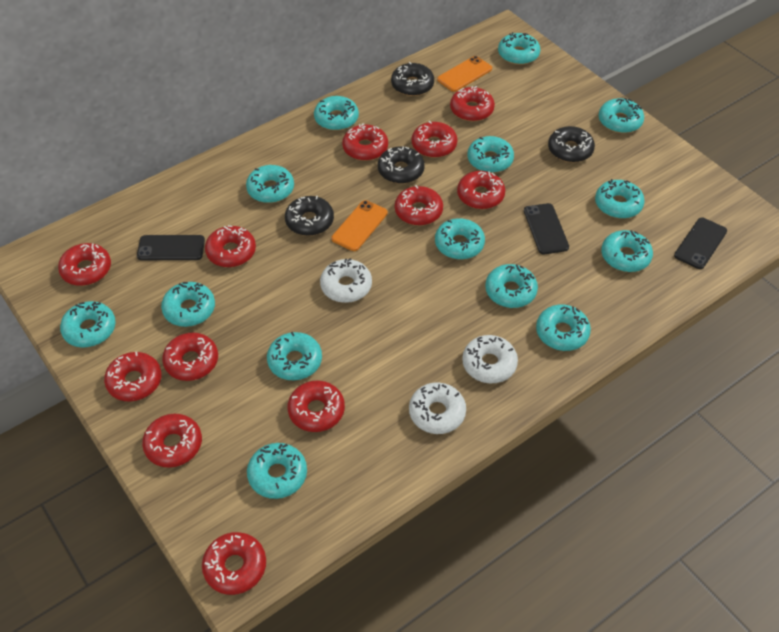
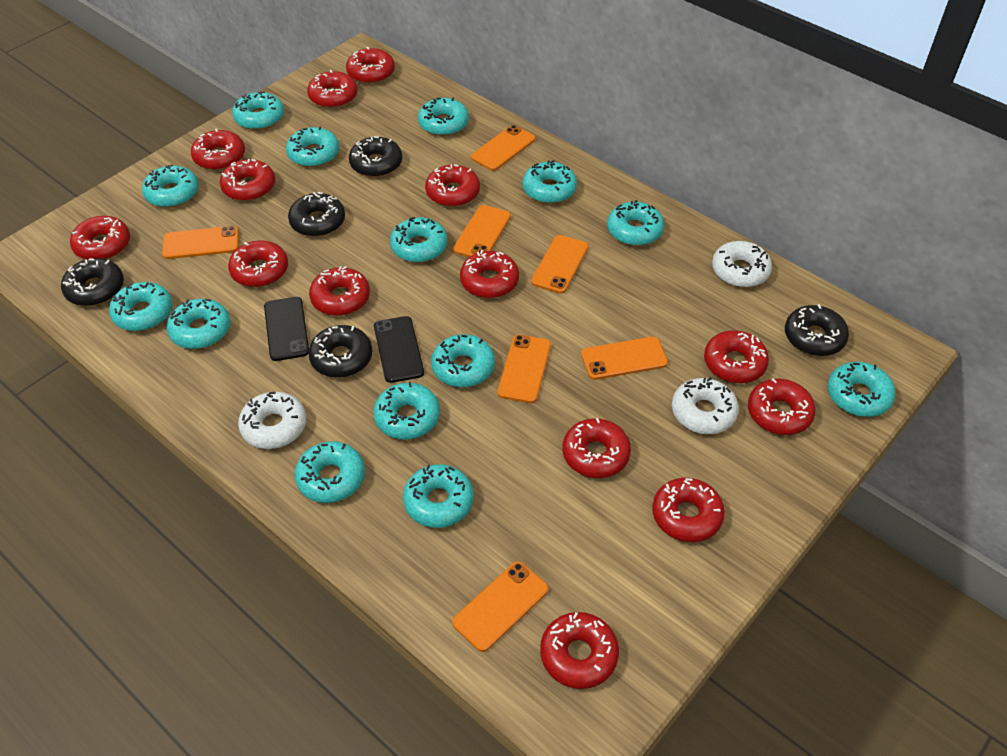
black donut: [285,196,334,236] [378,146,425,184] [391,62,434,96] [548,126,595,163] = 4 -> [61,258,124,306] [288,192,345,237] [308,325,372,378] [349,136,402,177] [785,304,849,356] = 5
black phone: [137,235,205,260] [524,203,569,254] [674,218,727,269] = 3 -> [264,297,309,361] [374,316,424,383] = 2
orange phone: [331,200,388,251] [437,56,492,92] = 2 -> [162,226,239,259] [452,561,549,652] [453,205,511,257] [471,125,535,171] [497,335,551,403] [531,235,589,294] [581,337,668,380] = 7
red donut: [58,243,111,286] [104,352,161,402] [142,414,202,468] [162,333,218,381] [202,532,266,595] [205,225,256,267] [288,380,345,432] [342,123,388,161] [395,185,443,226] [412,121,457,158] [450,86,495,121] [457,171,505,209] = 12 -> [70,216,130,259] [191,129,245,170] [220,159,275,201] [228,241,288,287] [307,70,358,108] [309,266,370,316] [346,47,395,84] [425,164,480,207] [460,250,519,298] [540,612,619,689] [563,418,631,478] [652,478,725,542] [704,330,769,383] [748,378,816,435] = 14

